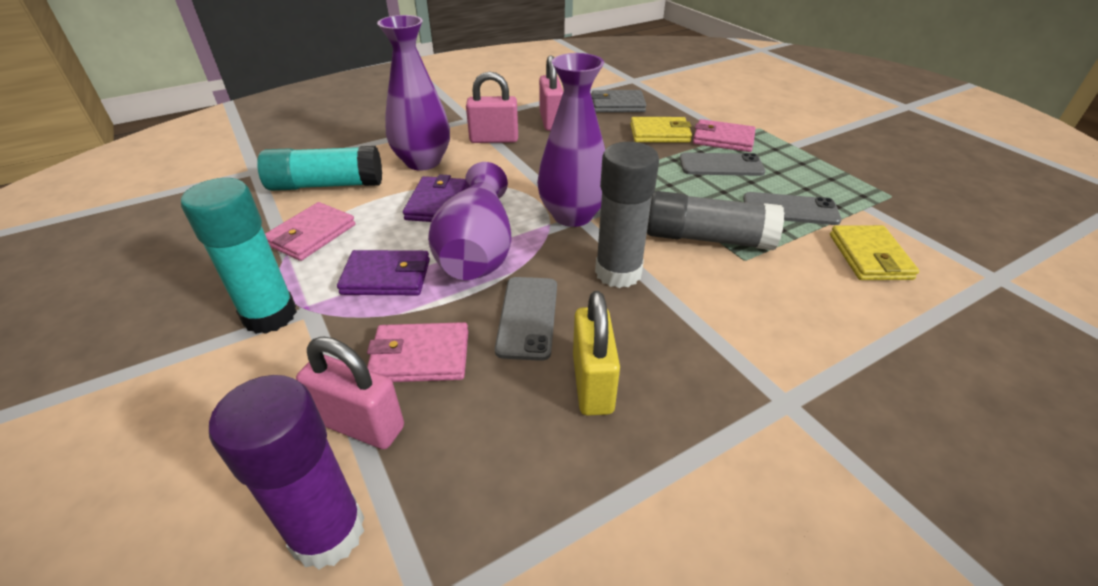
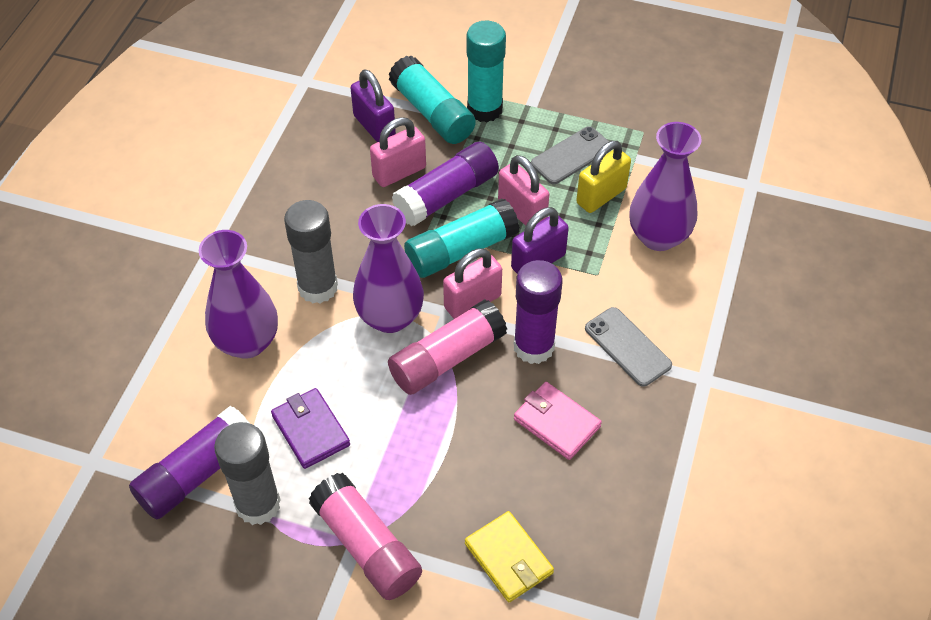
grey phone: [495,277,557,361] [680,153,766,176] [743,192,842,225] = 3 -> [531,126,611,184] [585,307,672,387] = 2
grey wallet: [591,90,646,113] = 1 -> none = 0
pink glue stick: none = 0 -> [309,473,422,600] [388,299,507,395] = 2
pink wallet: [265,202,356,261] [367,322,468,382] [693,119,756,152] = 3 -> [514,382,602,460] = 1
purple glue stick: [209,375,364,569] = 1 -> [129,406,250,520] [392,142,499,226] [514,260,563,364] = 3
purple padlock: none = 0 -> [351,70,396,142] [511,207,569,274] = 2
purple wallet: [337,250,430,295] [403,174,467,222] = 2 -> [271,388,350,469] = 1
turquoise glue stick: [181,178,297,334] [257,146,382,191] = 2 -> [389,55,476,144] [404,198,520,278] [466,20,506,122] = 3
yellow wallet: [630,117,692,142] [830,225,919,280] = 2 -> [465,511,554,602] = 1

